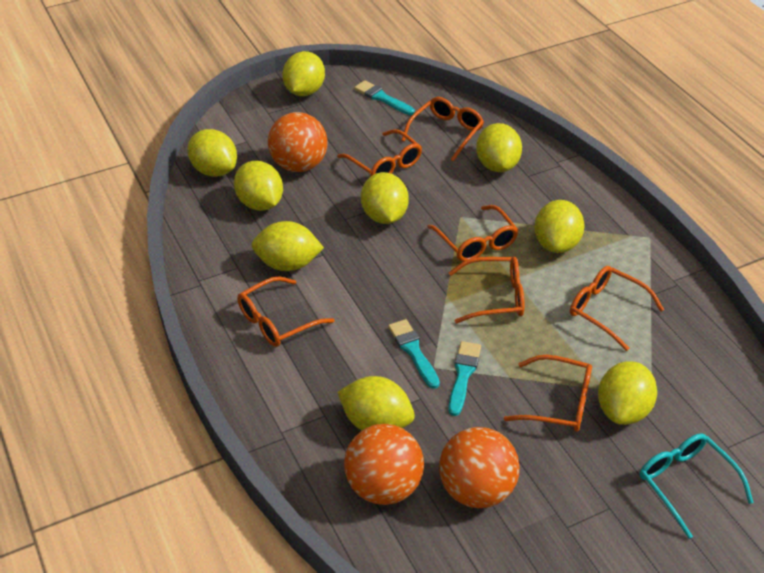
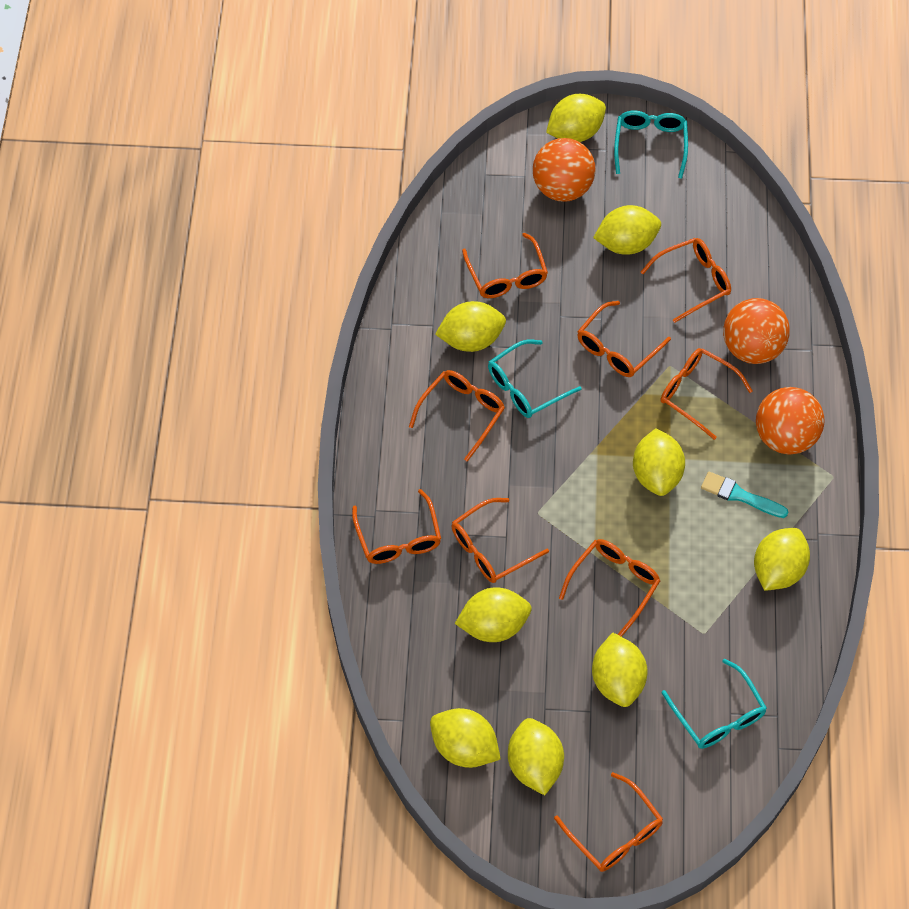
orange glasses: [237,276,335,347] [337,129,422,176] [402,97,484,161] [427,205,518,262] [448,257,525,323] [504,355,592,432] [570,266,664,351] = 7 -> [352,489,441,564] [409,370,505,462] [452,498,549,583] [462,233,548,298] [554,772,663,872] [559,539,660,637] [577,301,671,377] [641,238,731,323] [661,348,753,440] = 9
turquoise brush: [354,80,415,115] [388,319,440,389] [448,341,481,416] = 3 -> [701,472,788,518] = 1
turquoise glasses: [639,433,754,539] = 1 -> [488,340,582,418] [614,111,688,179] [662,659,767,749] = 3

